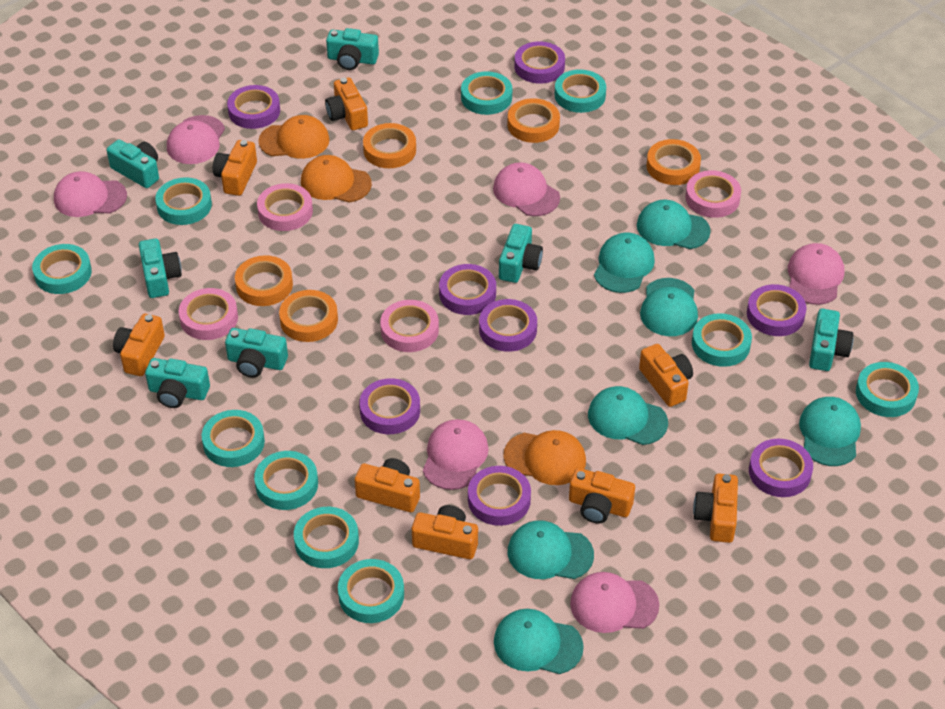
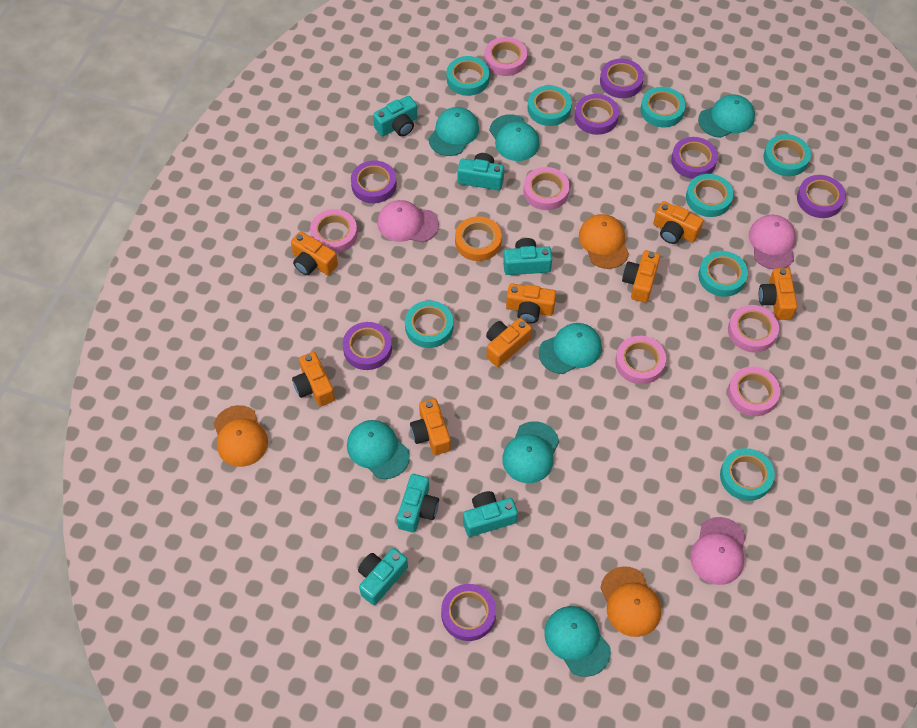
orange tape: [235,255,293,306] [279,290,338,342] [363,123,416,168] [508,98,560,143] [646,139,701,185] = 5 -> [455,216,502,261] = 1
pink cap: [54,171,127,217] [167,115,225,164] [423,419,489,490] [493,162,560,216] [570,572,659,633] [788,243,844,305] = 6 -> [377,200,439,242] [690,517,746,585] [749,215,796,269] = 3
pink tape: [179,288,238,340] [257,183,313,231] [380,300,439,352] [685,170,741,218] = 4 -> [310,209,357,253] [484,37,527,76] [523,167,570,210] [615,336,666,384] [728,305,779,353] [728,367,780,416] = 6
purple tape: [227,85,280,129] [359,378,420,434] [439,264,496,315] [468,466,531,526] [479,299,537,352] [514,41,565,83] [747,284,806,336] [749,439,813,497] = 8 -> [342,322,392,370] [351,160,397,203] [441,584,496,641] [574,94,619,135] [600,59,644,98] [671,137,718,179] [797,175,846,218] = 7
turquoise camera: [107,139,159,188] [139,238,182,298] [145,358,210,408] [225,328,288,377] [326,28,379,70] [499,224,543,283] [809,309,853,371] = 7 -> [358,548,408,605] [373,96,418,136] [397,474,439,533] [458,153,504,190] [463,491,518,537] [503,238,552,275] = 6
turquoise tape: [32,244,92,294] [155,177,212,225] [202,410,265,467] [254,451,318,510] [294,507,359,568] [338,559,404,623] [461,71,512,115] [555,69,606,113] [692,313,752,367] [856,362,919,417] = 10 -> [405,301,453,348] [447,56,490,96] [528,85,572,126] [640,87,686,127] [686,174,734,217] [698,251,748,297] [720,448,775,501] [763,134,811,176] = 8

